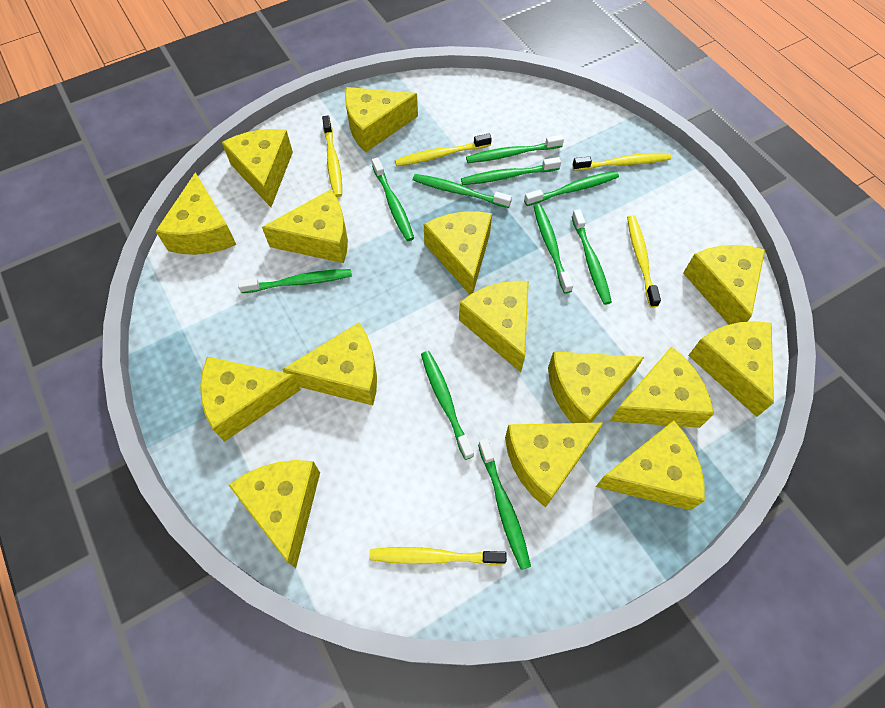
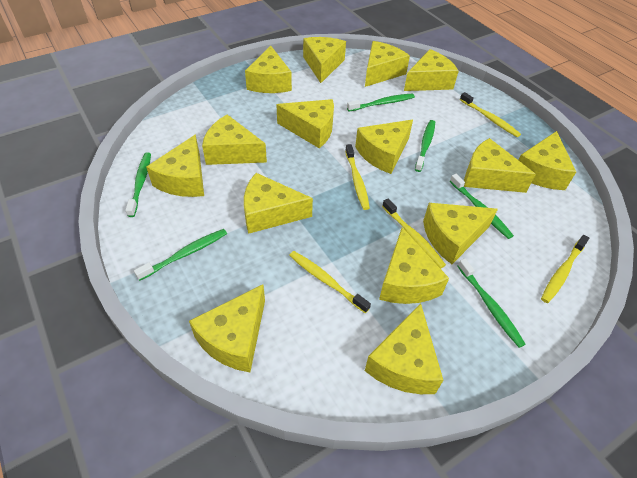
green toothbrush: [238,269,352,293] [372,157,414,241] [413,174,512,208] [421,351,474,460] [461,157,561,185] [466,135,564,163] [478,439,531,570] [524,171,619,206] [534,204,573,293] [572,209,612,305] = 10 -> [126,152,151,217] [134,229,227,281] [347,93,415,111] [415,120,435,172] [450,174,514,239] [457,259,526,348] = 6

